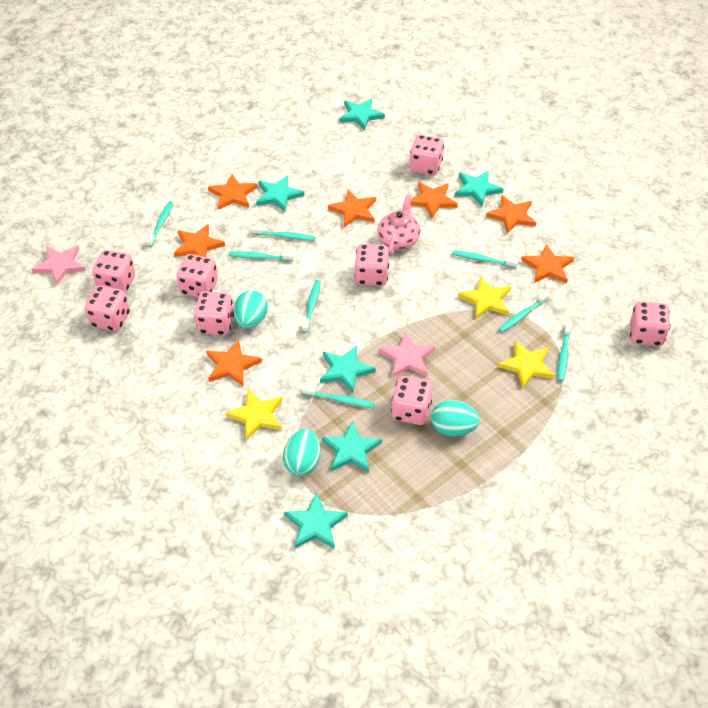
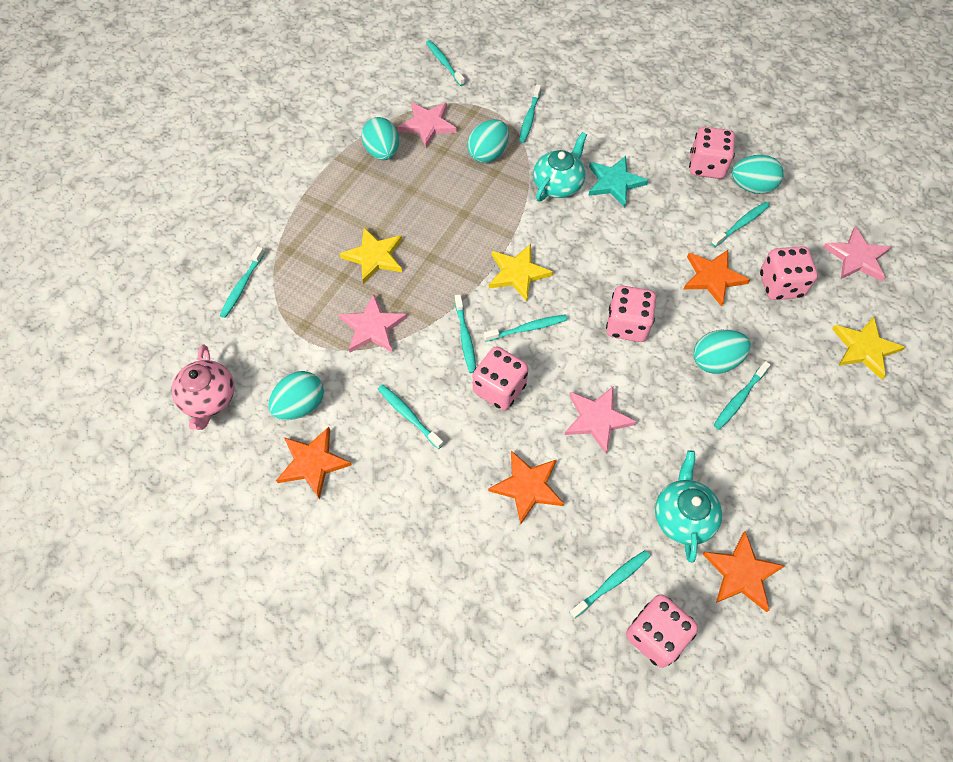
orange star: [174,224,225,257] [206,339,262,387] [208,174,258,210] [328,190,376,227] [410,182,458,218] [486,195,536,234] [521,244,574,284] = 7 -> [276,427,352,499] [488,451,564,525] [684,250,750,307] [703,531,784,612] = 4
pink dice: [85,285,130,331] [92,250,135,293] [177,254,218,298] [194,291,234,335] [354,244,390,286] [391,376,433,425] [410,135,444,175] [630,301,671,346] = 8 -> [473,347,528,410] [606,286,656,342] [626,594,698,668] [689,127,735,179] [760,246,818,300] = 5
pink star: [32,245,86,285] [379,332,435,378] = 2 -> [338,294,407,353] [397,102,457,147] [565,386,637,454] [823,227,891,282] = 4
turquoise egg: [233,290,268,329] [283,429,321,476] [431,400,480,436] = 3 -> [268,371,324,420] [361,117,399,160] [467,119,509,163] [693,330,751,374] [732,155,783,194] = 5
turquoise star: [256,175,304,212] [284,492,348,549] [320,345,376,393] [322,421,382,473] [339,98,385,131] [455,171,504,206] = 6 -> [588,156,648,207] = 1
turquoise teapot: none = 0 -> [533,132,587,201] [655,450,722,562] = 2
turquoise toothbrush: [146,201,173,247] [228,251,294,261] [251,226,315,241] [302,280,321,333] [302,386,375,409] [452,250,518,268] [498,291,550,333] [558,322,571,381] = 8 -> [220,246,265,318] [378,384,444,449] [426,40,465,86] [455,294,476,373] [484,314,568,342] [519,84,541,143] [569,550,650,619] [711,202,770,247] [714,361,771,430] = 9

